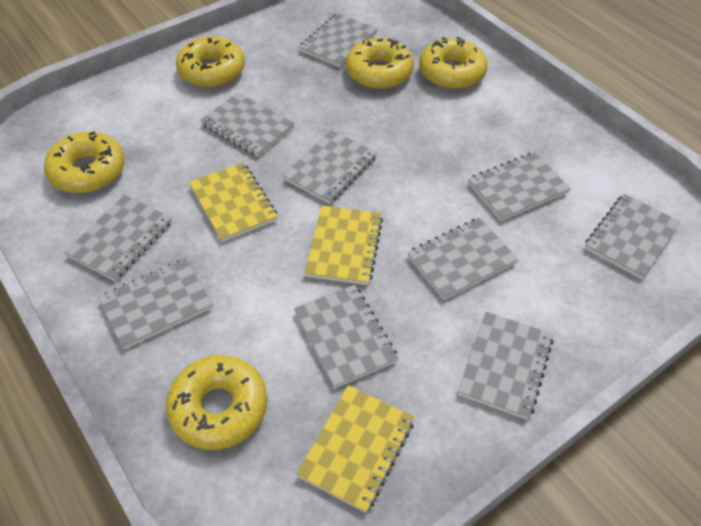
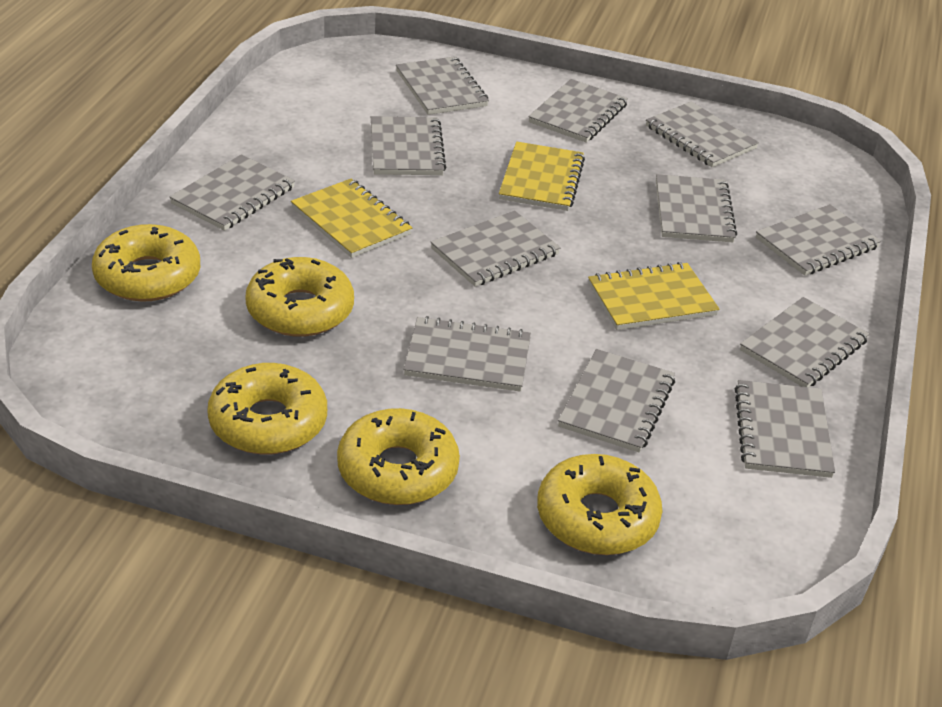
grey notebook: [64,195,172,281] [98,259,213,349] [200,92,295,157] [283,130,377,204] [294,285,399,388] [299,13,377,67] [407,218,518,300] [458,312,554,420] [468,152,571,221] [585,194,681,279] = 10 -> [169,154,295,231] [371,116,446,175] [396,56,489,115] [403,316,531,392] [430,210,561,287] [528,79,628,143] [558,349,675,453] [646,101,759,167] [656,174,737,242] [735,380,835,478] [740,297,870,387] [756,204,881,276] = 12

